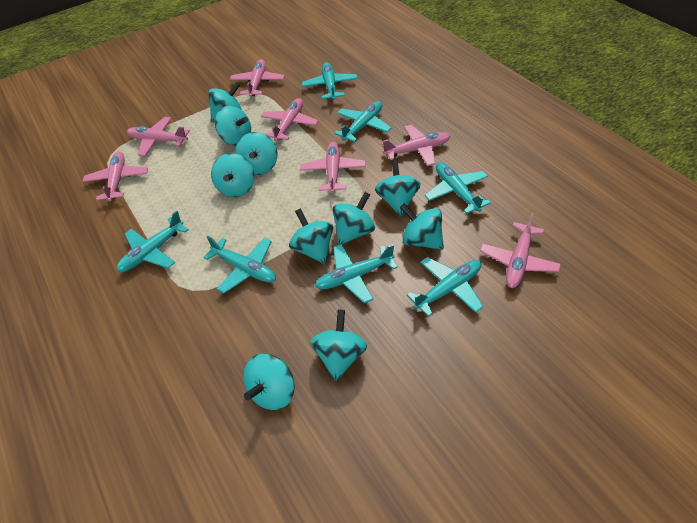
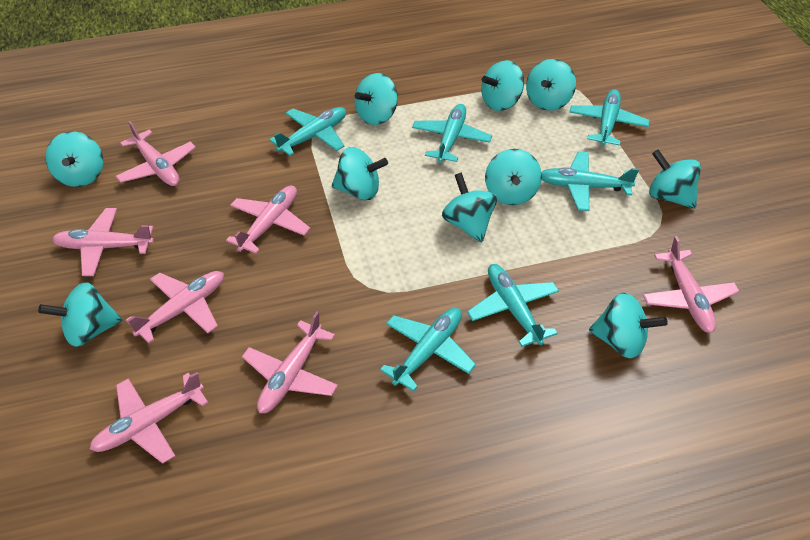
turquoise plane: [117,211,189,272] [203,236,276,293] [302,62,358,100] [315,244,398,303] [334,101,392,142] [407,257,483,317] [424,162,491,214] = 7 -> [269,107,346,156] [380,308,476,392] [412,104,492,163] [467,264,559,347] [542,151,639,211] [569,89,650,146] = 6

